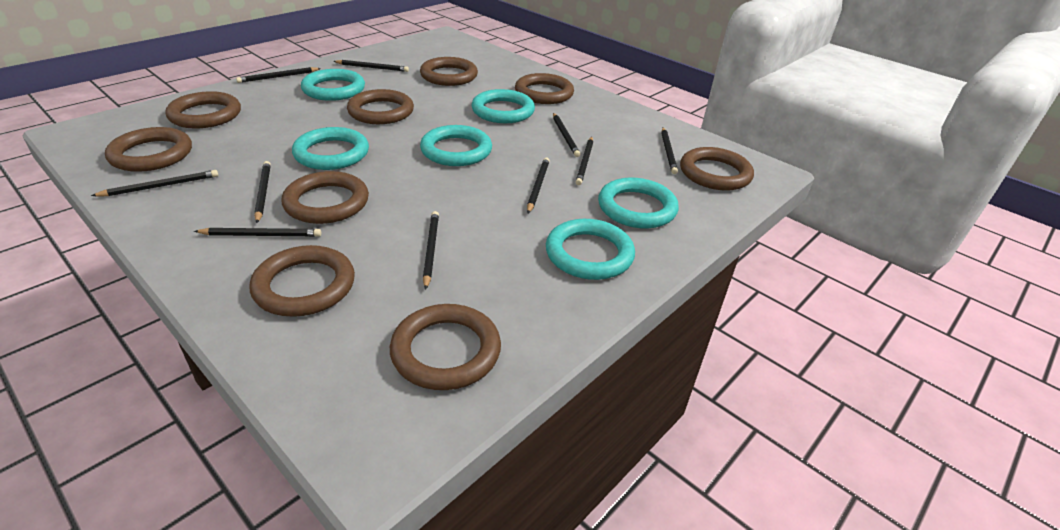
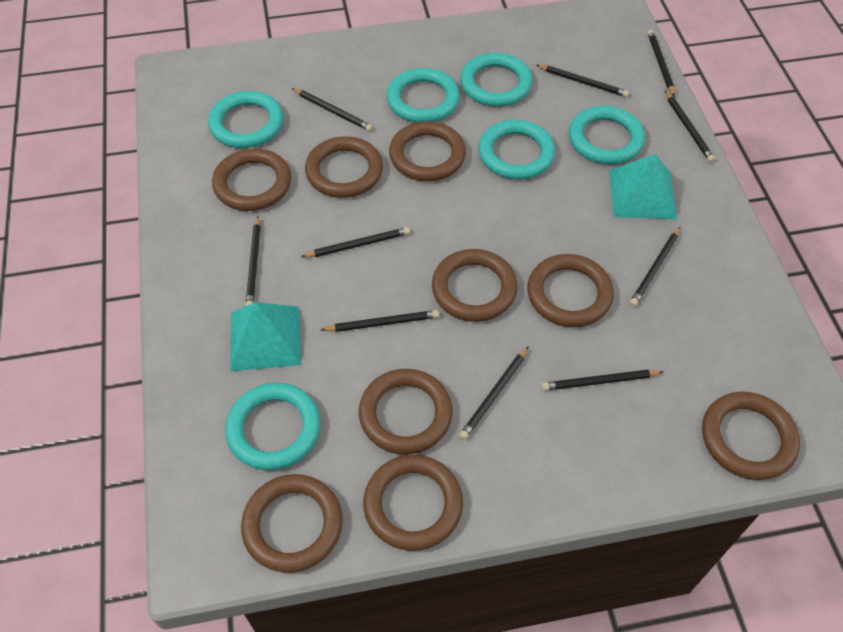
turquoise pyramid: none = 0 -> [230,302,301,371] [609,154,677,219] = 2

